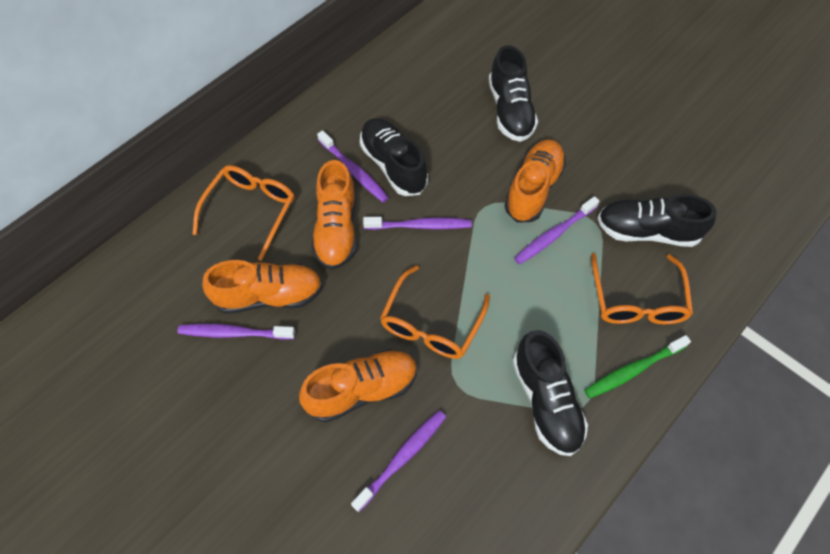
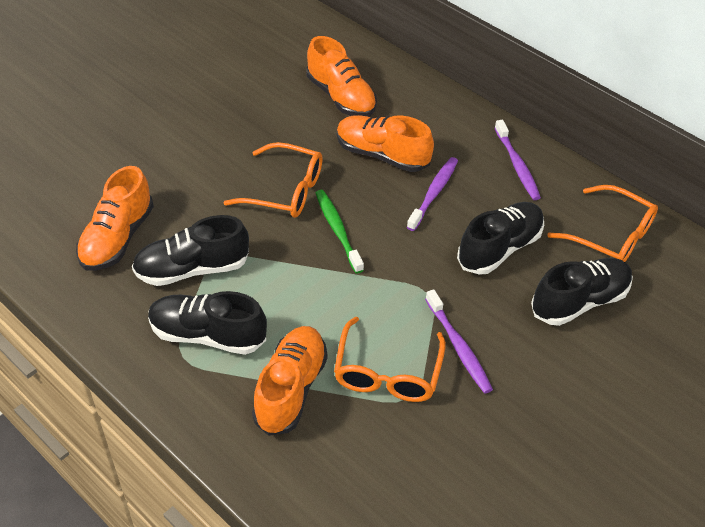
purple toothbrush: [178,324,295,340] [317,130,389,202] [351,410,446,512] [363,217,472,230] [514,196,600,264] = 5 -> [407,157,458,231] [425,289,493,394] [495,120,541,200] = 3

